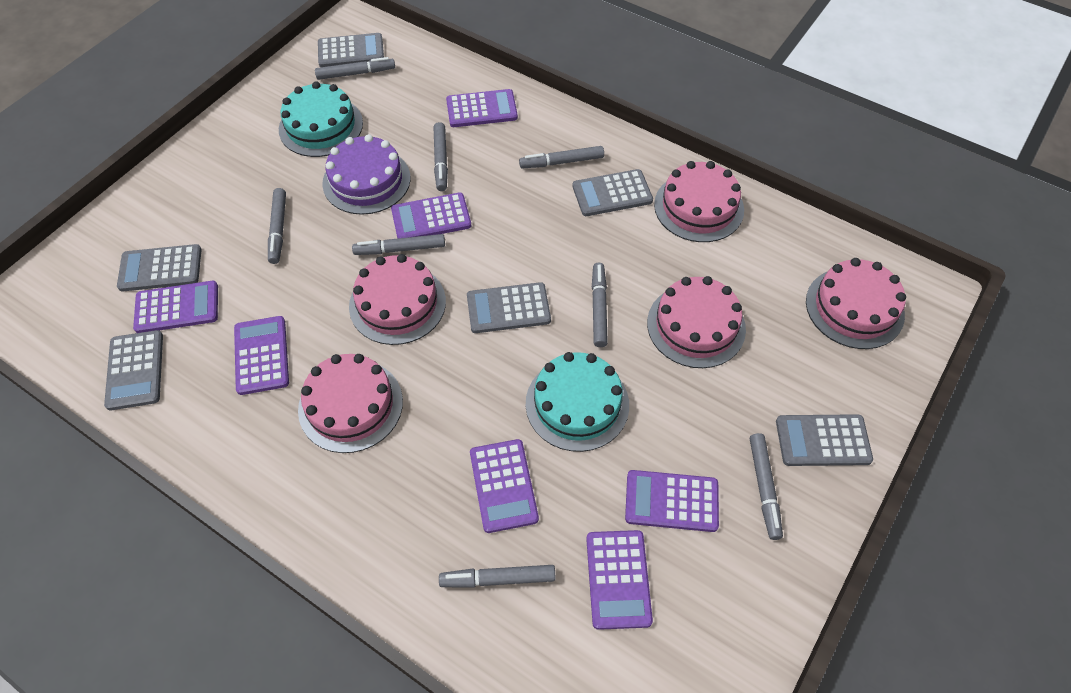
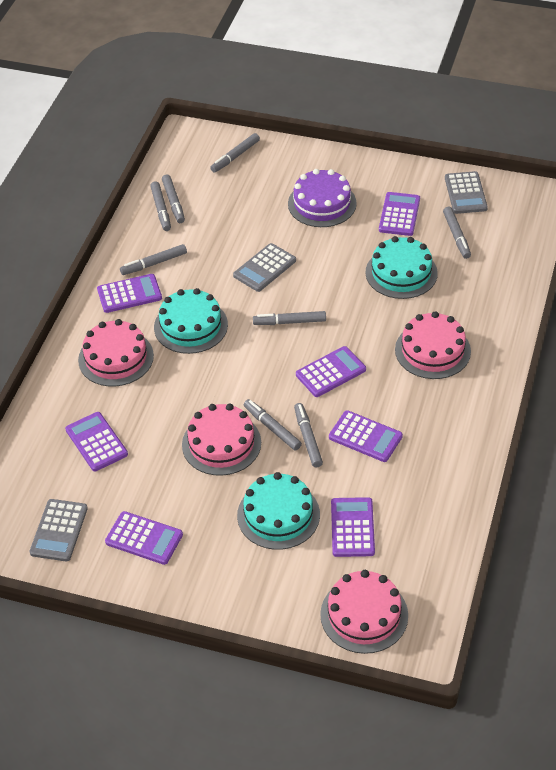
grey calculator: [104,330,163,411] [117,244,202,292] [318,33,384,67] [467,282,551,333] [572,169,653,216] [776,414,873,466] = 6 -> [29,499,88,561] [233,243,296,292] [445,171,488,214] = 3
pink cake: [298,354,403,453] [349,254,446,345] [647,276,746,368] [654,161,744,242] [806,258,906,349] = 5 -> [78,319,154,386] [182,404,261,476] [320,570,408,654] [395,311,471,379] = 4
turquoise cake: [279,81,363,157] [526,352,629,452] = 2 -> [154,288,228,354] [237,472,320,550] [365,236,438,299] = 3

